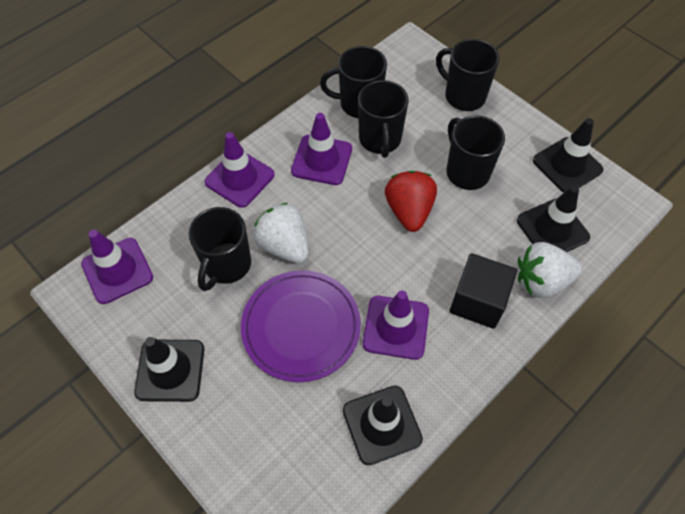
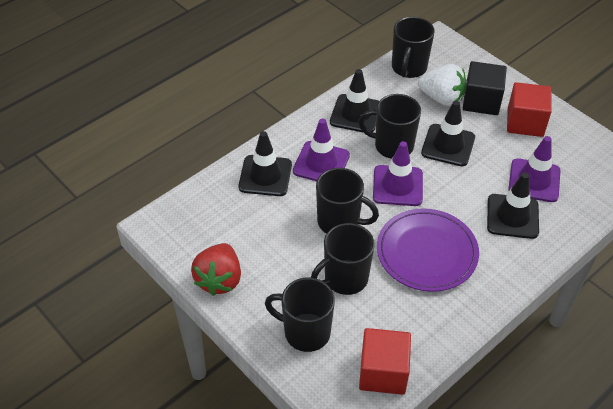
purple traffic cone: [81,230,153,304] [204,132,274,208] [291,113,352,185] [363,291,429,360] = 4 -> [293,119,350,181] [373,141,423,206] [508,136,561,202] = 3
red cube: none = 0 -> [359,328,411,395] [507,82,552,137] = 2
white strawberry: [253,203,309,263] [518,242,582,298] = 2 -> [418,64,466,106] = 1

